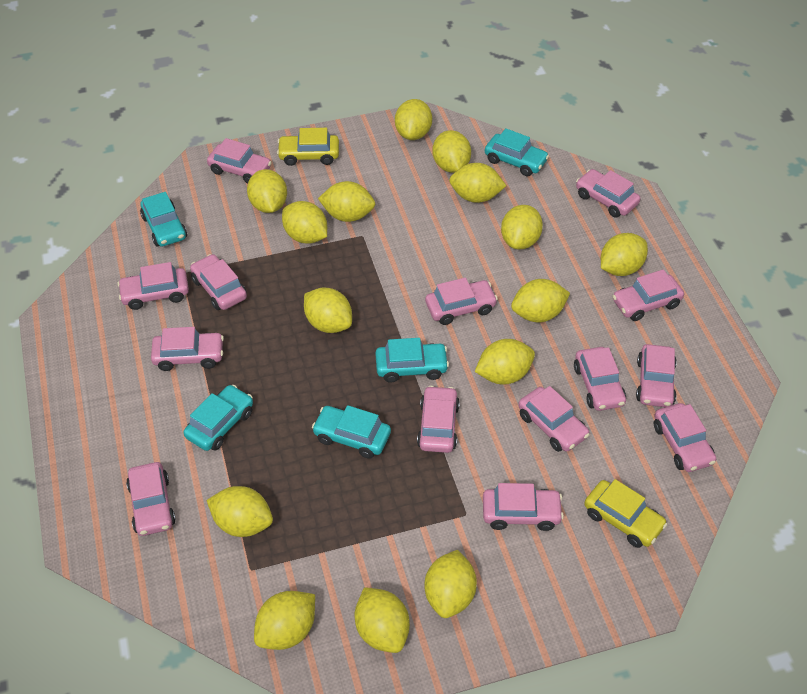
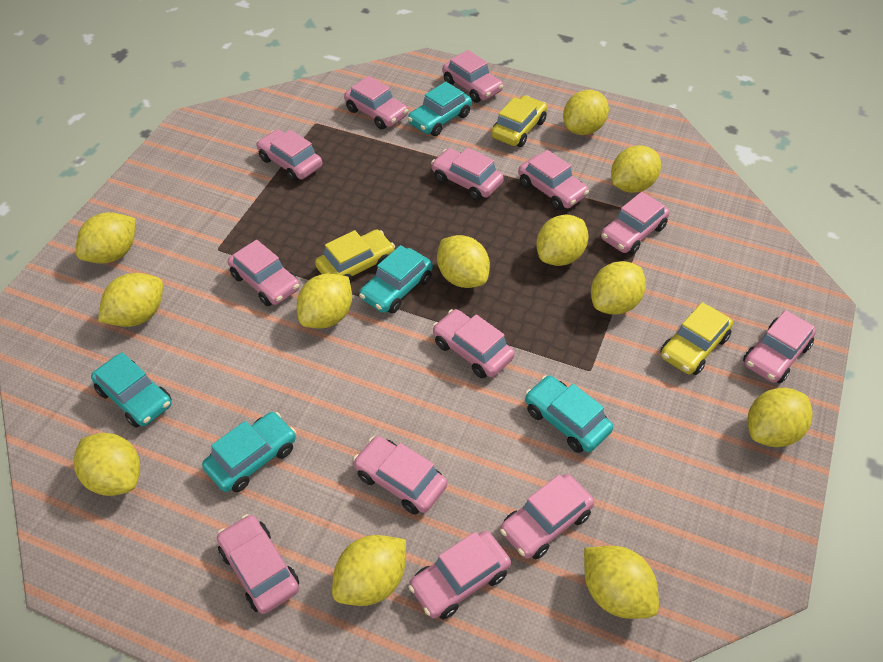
pink car: [117,262,189,310] [126,462,176,536] [151,327,224,371] [190,254,247,310] [207,138,272,184] [417,386,460,453] [425,277,498,325] [483,483,564,531] [518,386,590,452] [574,347,626,411] [576,169,640,217] [613,269,684,321] [636,344,677,407] [654,403,716,472] = 14 -> [217,514,299,614] [228,240,300,306] [256,130,322,182] [344,76,408,130] [353,436,447,515] [408,531,511,619] [431,148,504,200] [433,309,515,379] [442,50,503,103] [500,474,594,559] [518,150,589,210] [601,192,670,255] [743,310,816,383] = 13
yellow car: [277,128,339,166] [584,479,667,548] = 2 -> [315,229,395,284] [491,96,547,147] [660,302,733,375] = 3
yellow lemon: [206,486,273,537] [247,169,287,213] [254,591,315,650] [282,201,327,244] [304,288,352,333] [318,181,375,222] [355,587,410,653] [395,99,432,140] [425,550,477,618] [432,130,471,173] [449,163,506,203] [475,339,535,385] [501,205,543,250] [511,279,570,322] [601,233,648,276] = 15 -> [74,433,140,496] [76,212,135,264] [98,273,163,327] [297,273,352,329] [332,535,406,606] [437,235,490,288] [536,214,588,266] [563,90,609,135] [584,546,659,619] [591,261,646,315] [611,145,661,193] [747,388,813,447] = 12

